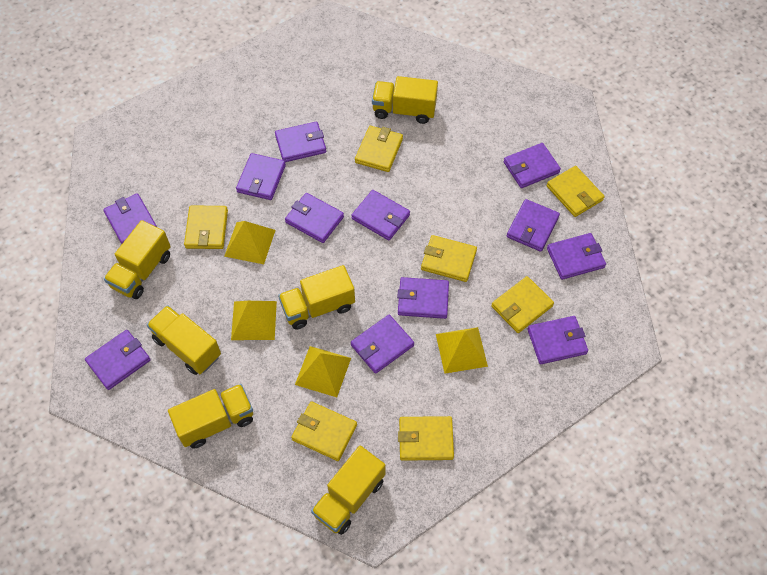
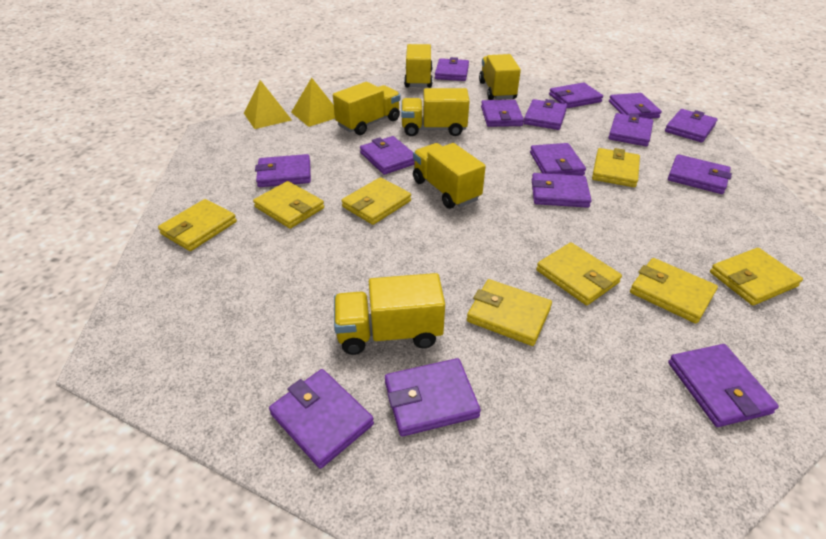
purple wallet: [85,330,151,390] [103,193,157,244] [236,153,286,200] [275,121,326,162] [285,193,344,243] [351,190,410,240] [351,315,414,374] [397,277,449,319] [504,143,561,188] [507,199,560,252] [528,316,588,364] [547,233,606,280] = 12 -> [255,154,311,187] [269,369,374,469] [360,136,415,175] [385,358,481,436] [435,57,469,81] [481,100,524,127] [523,99,567,130] [530,143,586,176] [532,173,592,208] [549,82,603,108] [608,113,653,146] [609,93,662,119] [665,109,718,142] [668,154,732,194] [668,344,779,427] = 15
yellow pyramid: [224,221,276,264] [231,301,277,340] [295,346,351,397] [436,327,488,374] = 4 -> [244,80,292,129] [291,78,335,127] = 2
yellow wallet: [184,205,228,249] [291,401,357,461] [355,126,403,172] [398,416,454,461] [421,235,477,282] [491,276,554,333] [547,166,605,217] = 7 -> [158,199,237,251] [253,181,324,228] [342,177,411,225] [467,279,552,346] [536,243,622,305] [592,148,640,187] [630,258,718,323] [710,248,803,305] = 8

